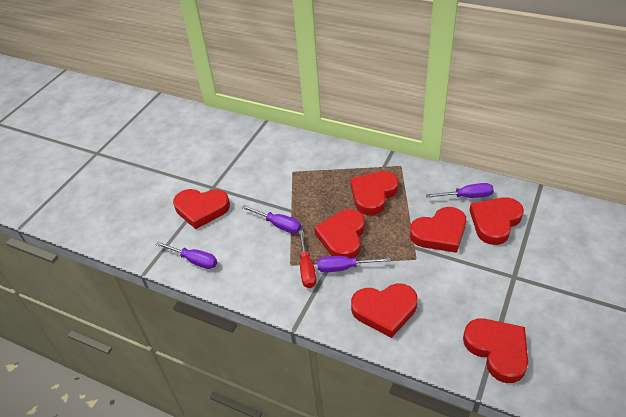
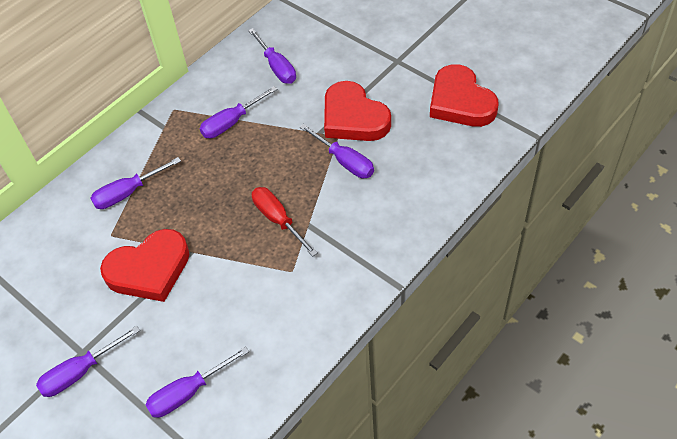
purple screwdriver: [155,242,217,269] [242,205,301,233] [317,256,391,272] [426,183,494,198] = 4 -> [36,326,140,397] [91,157,181,209] [145,346,249,418] [200,86,277,138] [248,28,296,84] [300,124,374,178] = 6
red heart: [173,189,230,229] [314,209,365,258] [350,171,399,215] [351,283,418,338] [410,207,466,253] [463,319,528,383] [469,197,524,245] = 7 -> [100,229,189,302] [324,81,391,141] [430,64,498,127] = 3

